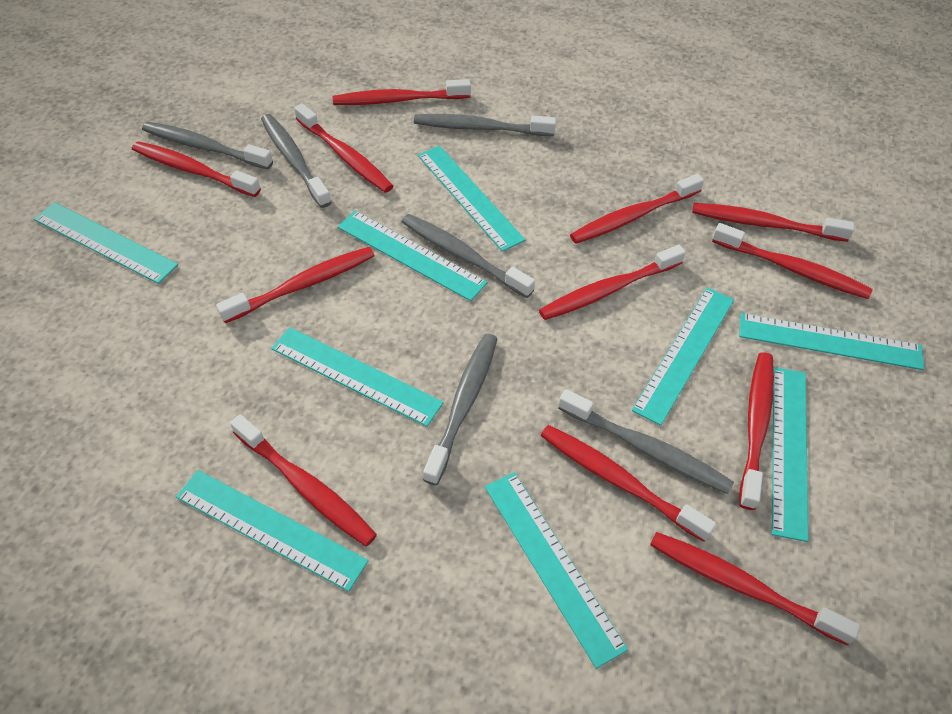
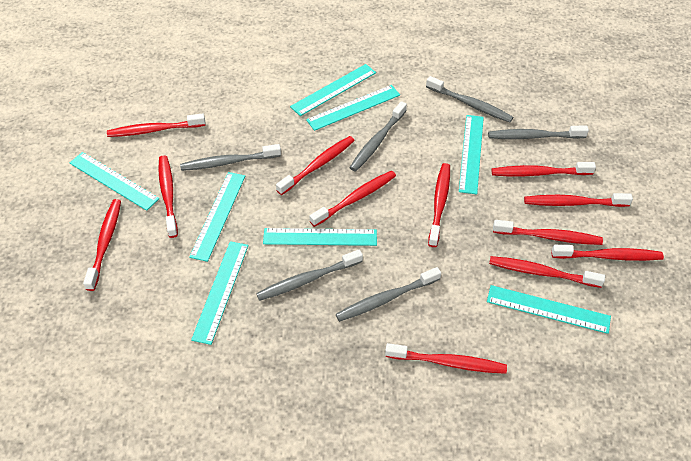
turquoise ruler: [34,202,178,284] [176,470,368,592] [271,327,444,427] [337,211,488,301] [418,146,525,252] [485,472,628,669] [632,287,734,426] [739,313,924,370] [772,367,809,542] = 9 -> [70,152,159,211] [189,172,245,262] [191,241,248,345] [263,228,377,246] [290,64,376,116] [306,85,400,131] [459,115,484,194] [487,285,611,334] = 8

